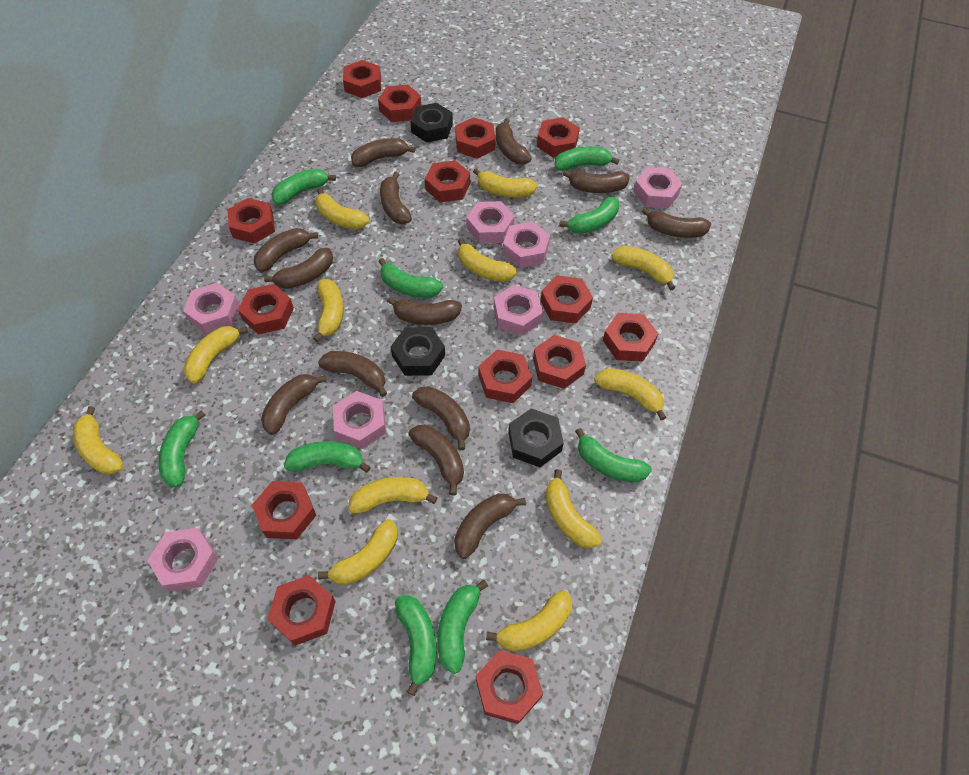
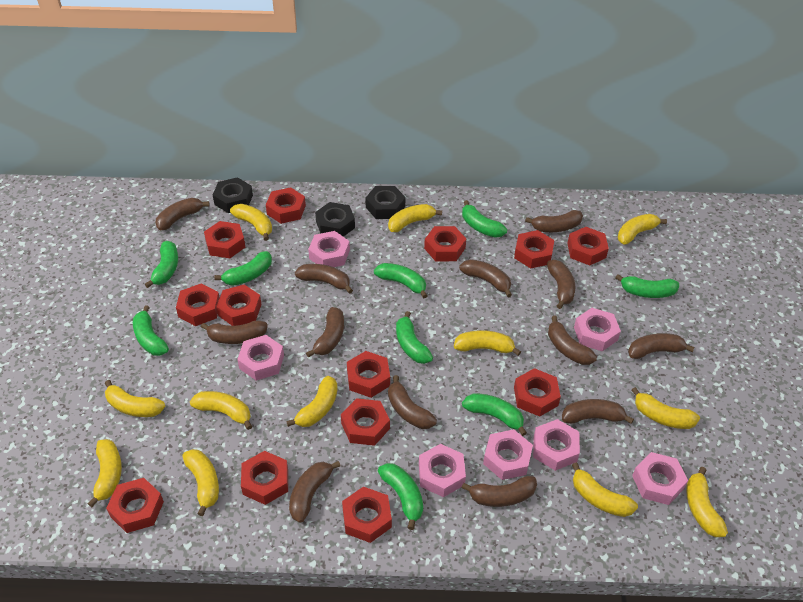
red nut: [227,198,275,244] [238,284,294,335] [252,481,316,540] [268,575,336,646] [343,60,381,98] [378,85,421,122] [425,160,470,202] [455,117,496,159] [476,650,543,724] [478,350,532,403] [533,335,586,389] [537,117,580,157] [540,275,593,324] [603,313,659,362] = 14 -> [106,478,164,533] [176,283,220,326] [204,221,245,258] [216,284,262,326] [241,451,288,505] [266,187,306,224] [341,398,390,446] [342,486,392,543] [347,351,390,398] [424,226,466,261] [514,230,554,268] [514,368,561,417] [567,227,609,265] = 13

